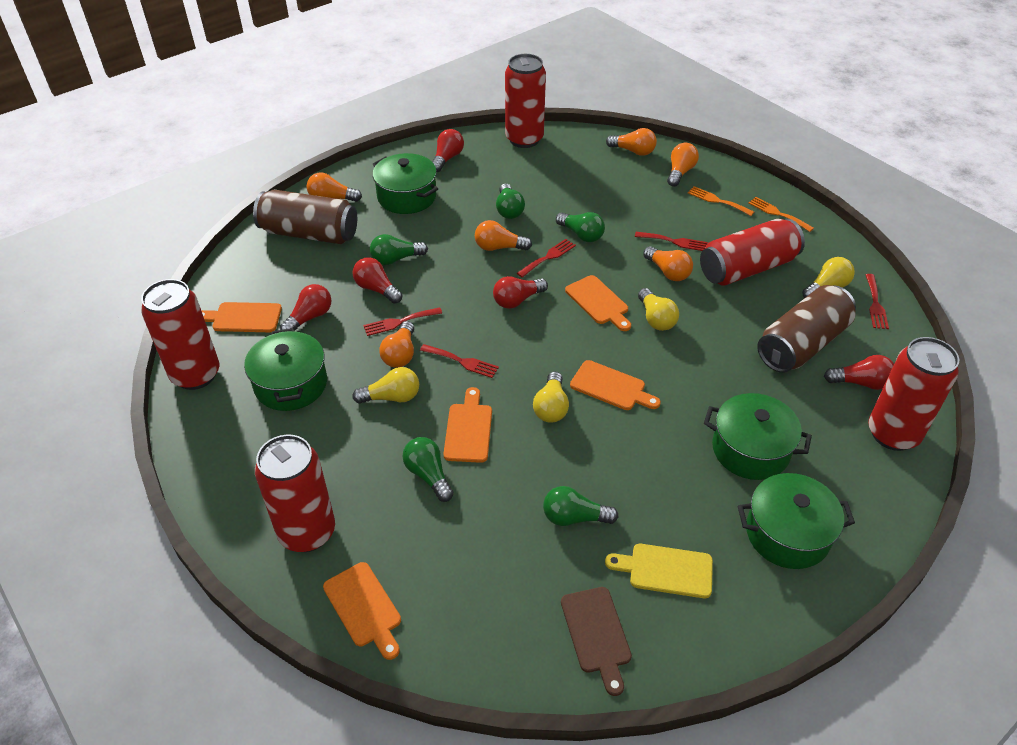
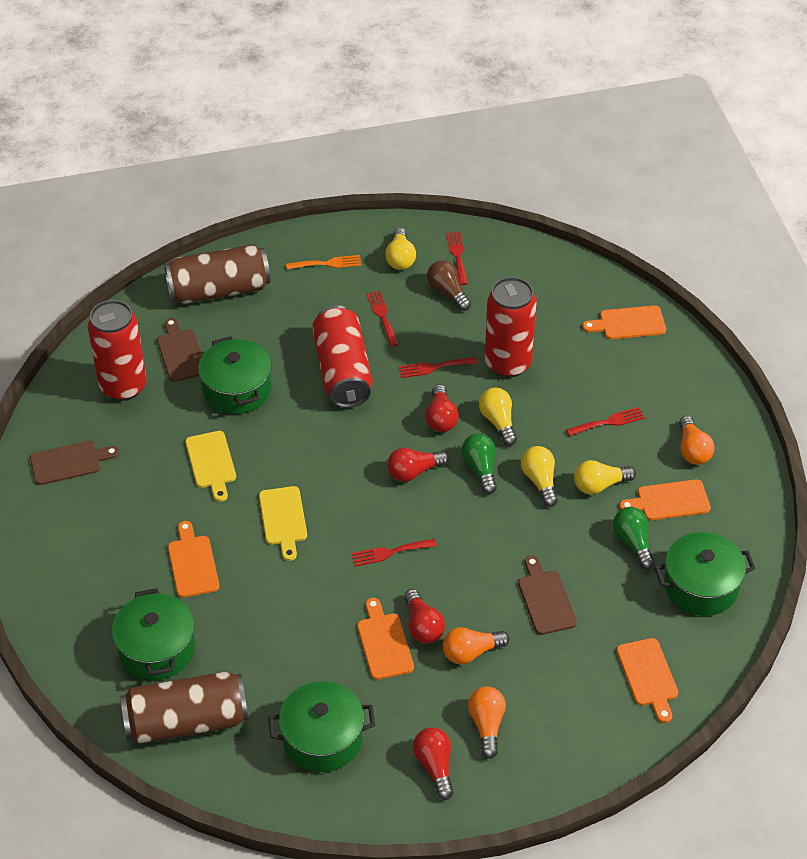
brown cutting board: [561,587,632,696] = 1 -> [30,441,119,485] [157,318,202,382] [518,556,577,635] = 3
brown light bulb: none = 0 -> [427,260,471,311] = 1
green light bulb: [370,234,428,265] [402,437,454,502] [496,184,525,219] [543,486,619,526] [556,212,605,242] = 5 -> [462,433,497,494] [613,507,655,570] = 2
orange fork: [688,186,754,216] [748,197,814,232] = 2 -> [286,255,362,270] = 1
orange light bulb: [307,172,362,202] [379,321,414,368] [475,220,532,251] [606,128,657,156] [643,246,693,281] [667,143,699,187] = 6 -> [443,627,509,664] [468,686,506,759] [679,416,714,465] = 3
red can: [141,279,219,390] [255,435,335,552] [505,54,546,148] [700,219,805,286] [868,337,959,451] = 5 -> [88,300,146,401] [312,305,372,408] [485,277,537,378] = 3
red light bulb: [280,284,332,331] [353,257,402,304] [432,129,464,172] [493,276,548,309] [824,355,894,390] = 5 -> [387,448,449,482] [404,589,445,644] [413,728,454,800] [425,384,459,432] = 4
yellow cutting board: [605,544,713,598] = 1 -> [185,431,236,502] [259,486,307,561] = 2

